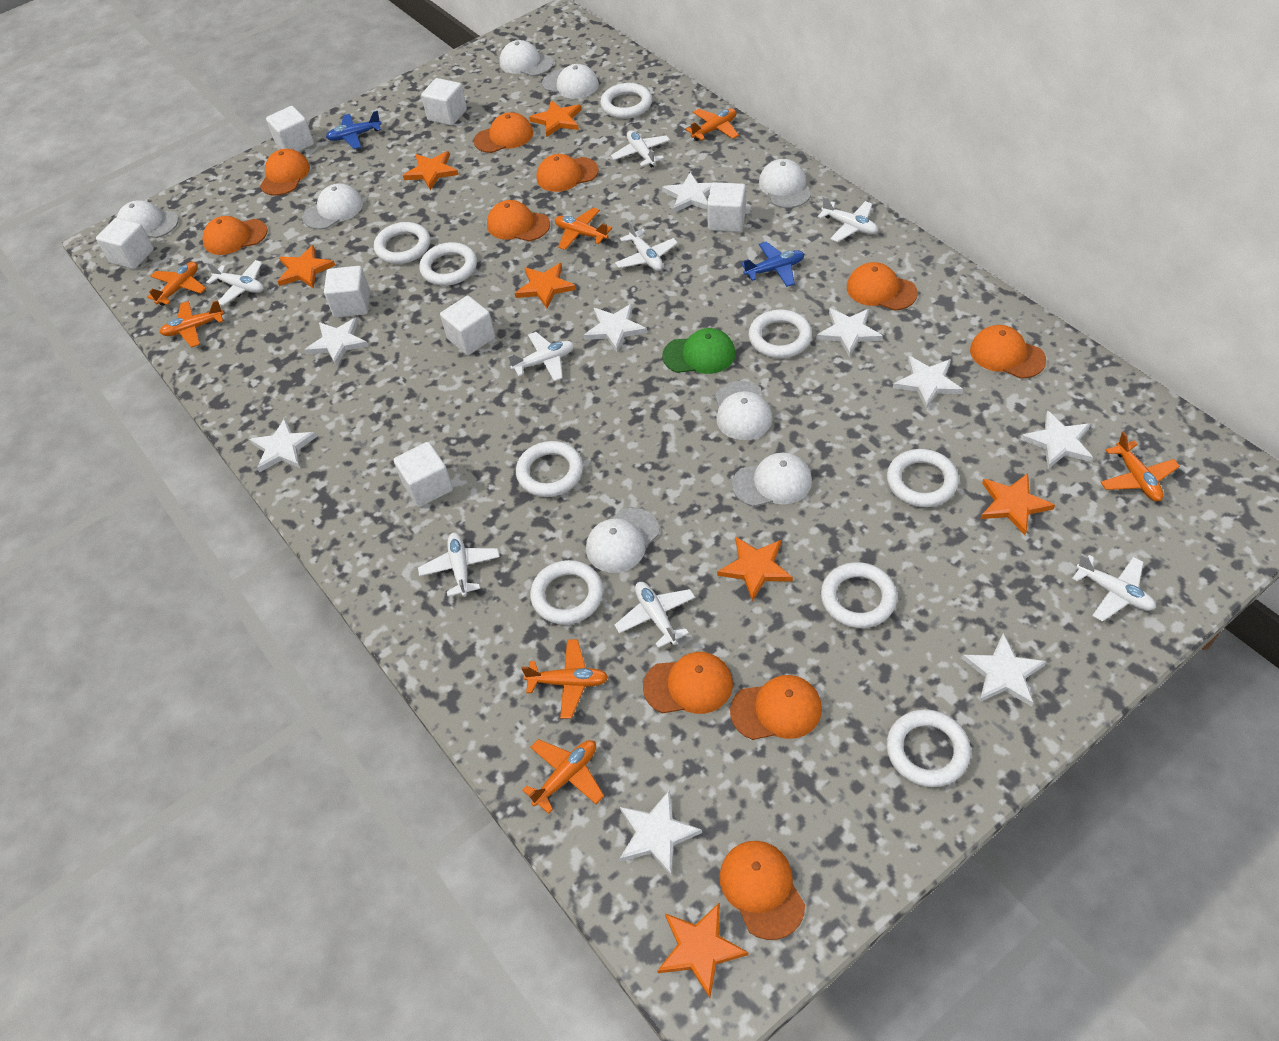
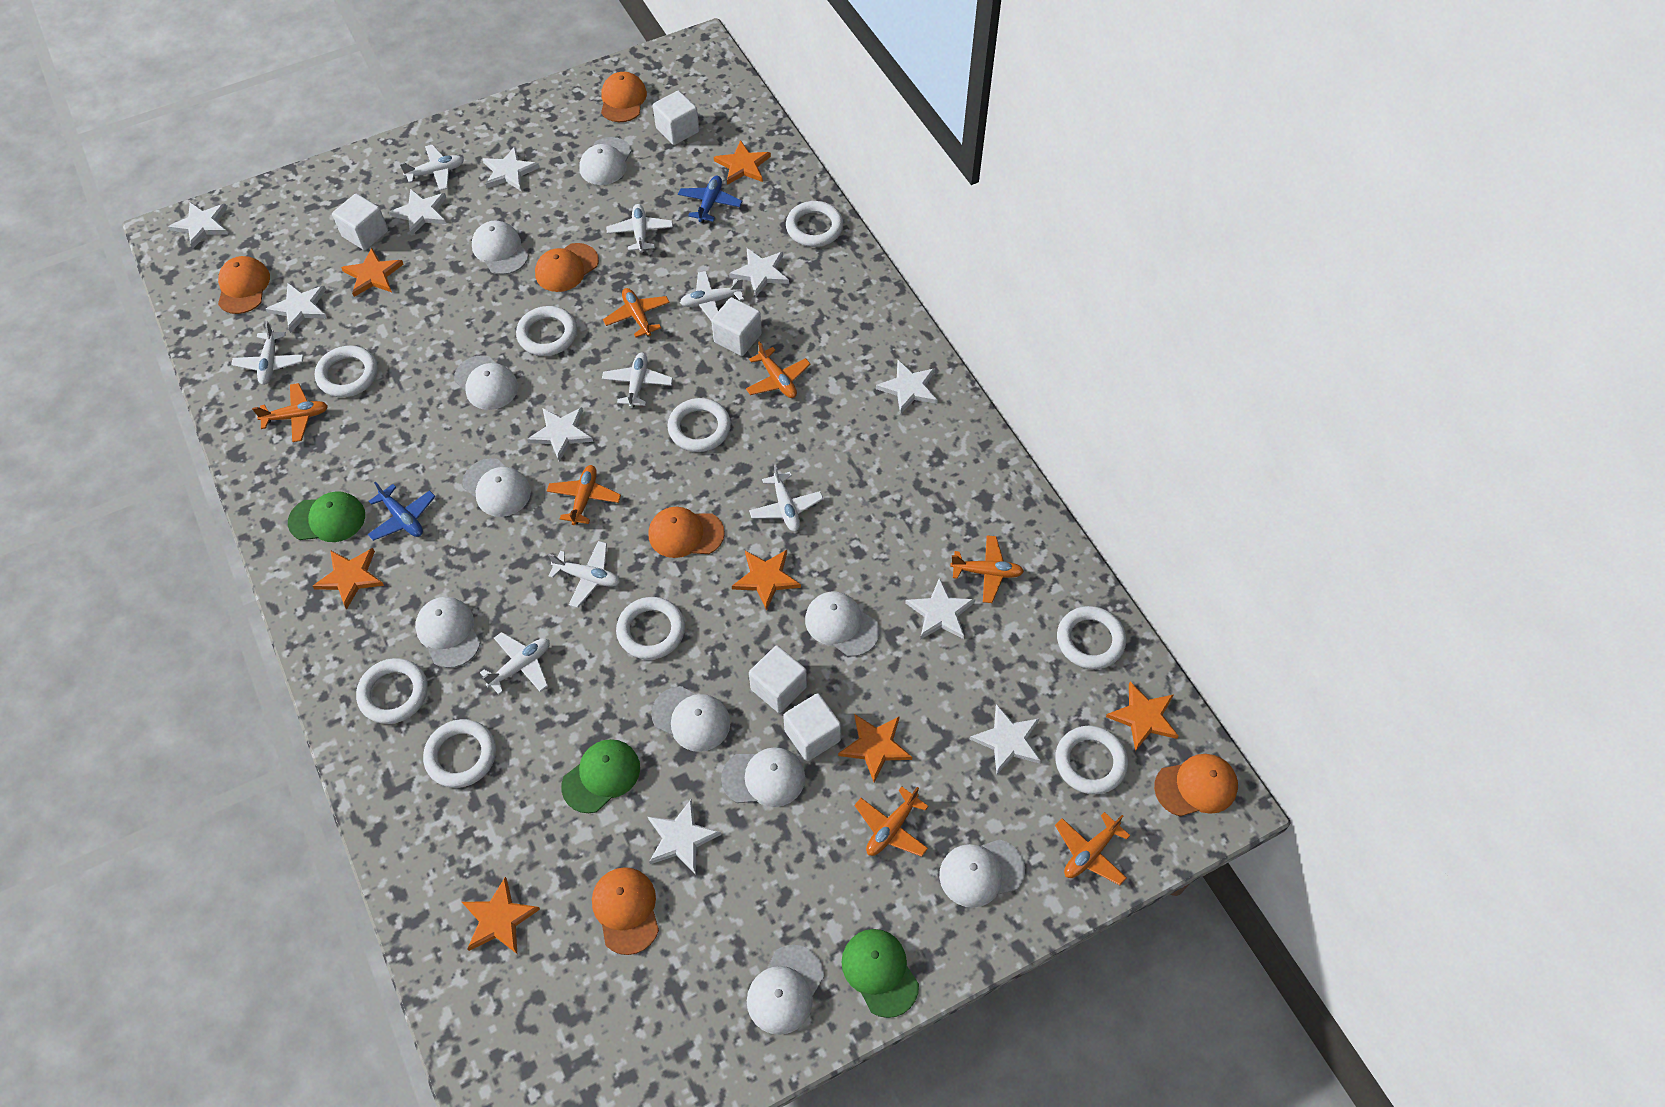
green cap: [662,328,736,374] = 1 -> [288,491,365,542] [561,739,640,813] [841,929,919,1018] = 3
orange cap: [203,216,268,255] [260,149,310,196] [474,112,533,153] [487,200,550,241] [536,154,599,192] [643,652,733,714] [720,841,805,940] [730,675,822,740] [847,262,918,311] [970,325,1046,379] = 10 -> [218,256,270,314] [535,243,599,292] [592,867,659,955] [601,72,647,122] [648,507,725,558] [1154,754,1238,816] = 6
white cap: [117,200,179,238] [303,184,363,230] [499,40,554,76] [542,64,599,99] [586,508,659,573] [715,381,772,440] [732,453,812,507] [759,159,811,208] = 8 -> [415,597,480,668] [454,355,518,410] [462,458,531,517] [472,220,529,275] [579,137,632,185] [651,686,731,752] [721,747,805,807] [747,945,824,1035] [805,592,879,656] [939,839,1025,908] = 10
white cube: [96,218,154,269] [266,106,314,152] [324,266,370,317] [394,442,453,507] [421,78,467,126] [440,295,495,355] [707,182,746,232] = 7 -> [332,194,388,250] [653,91,699,145] [711,297,762,356] [749,645,807,713] [783,693,841,761] = 5
white star: [249,418,317,473] [305,318,368,366] [584,304,647,352] [619,790,702,876] [662,172,712,213] [816,308,883,357] [893,356,963,409] [962,633,1047,707] [1020,410,1093,469] = 9 -> [168,202,228,248] [266,283,327,333] [389,189,446,236] [483,147,540,191] [527,407,593,461] [647,799,721,874] [729,248,789,297] [876,360,938,414] [905,578,975,640] [970,704,1041,774] = 10

